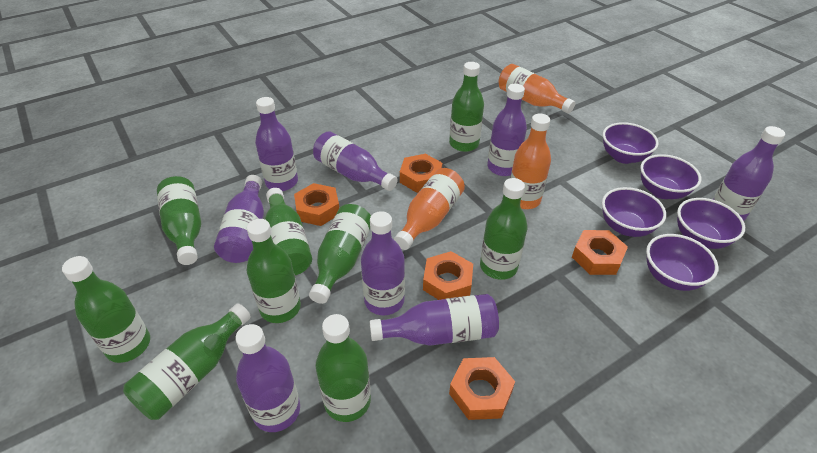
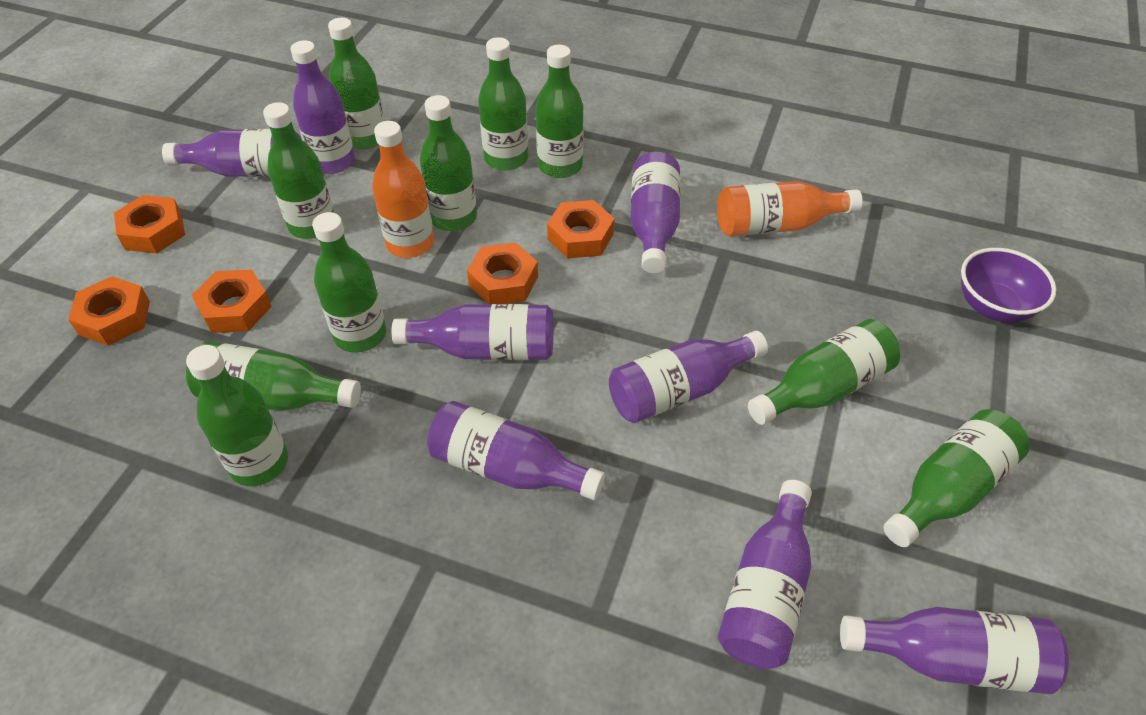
green bottle: [62,256,150,363] [123,304,251,420] [157,176,201,265] [247,219,301,323] [265,188,312,275] [309,204,371,304] [315,314,371,422] [449,62,484,152] [480,178,527,280] = 9 -> [186,341,361,411] [186,345,288,486] [263,102,334,239] [312,212,386,352] [328,18,385,150] [420,95,477,231] [478,37,528,171] [536,45,584,178] [748,319,900,425] [884,409,1030,547] = 10
orange bottle: [394,168,465,250] [498,64,575,114] [510,114,551,209] = 3 -> [372,121,434,258] [717,181,863,236] = 2
purple bowl: [602,187,666,237] [603,122,659,164] [640,154,701,199] [646,234,718,291] [677,198,745,249] = 5 -> [961,248,1056,322] = 1

